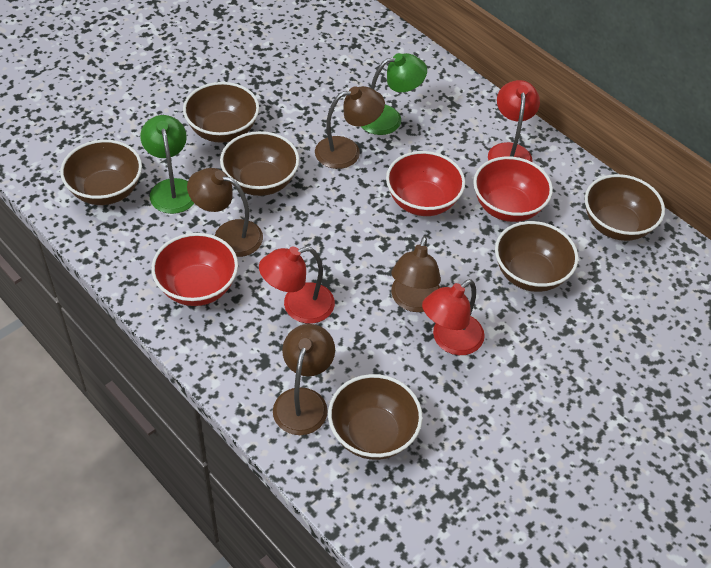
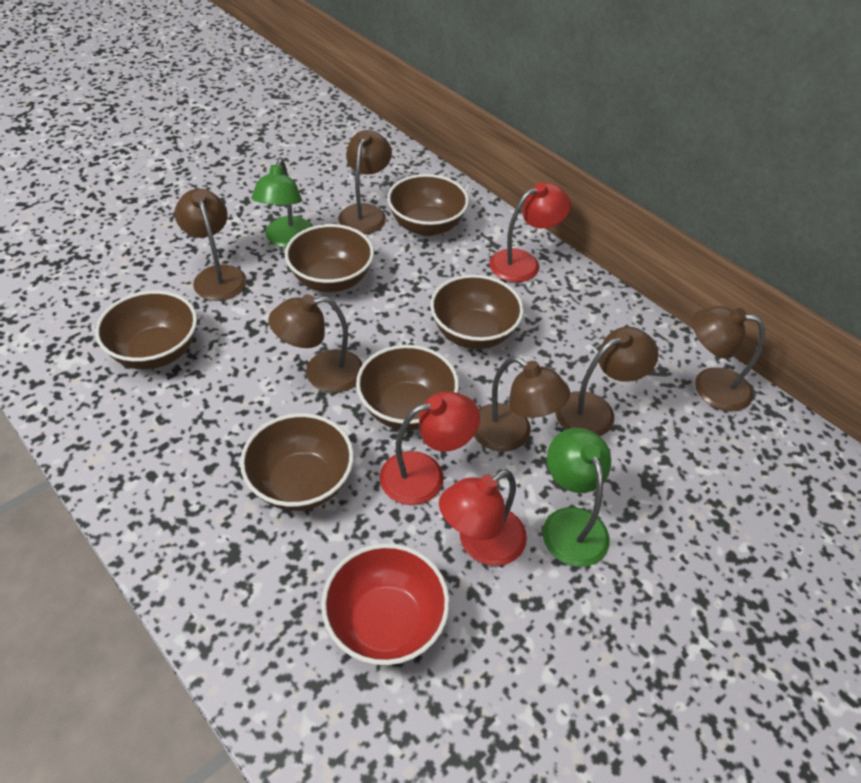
brown lamp: [187,168,263,257] [273,324,335,435] [315,86,385,169] [391,236,441,312] = 4 -> [175,188,247,301] [268,294,363,393] [338,130,392,234] [474,356,570,452] [555,327,659,436] [692,306,765,411] = 6
red bowl: [151,233,238,306] [386,151,465,216] [473,156,553,222] = 3 -> [321,543,450,665] = 1

